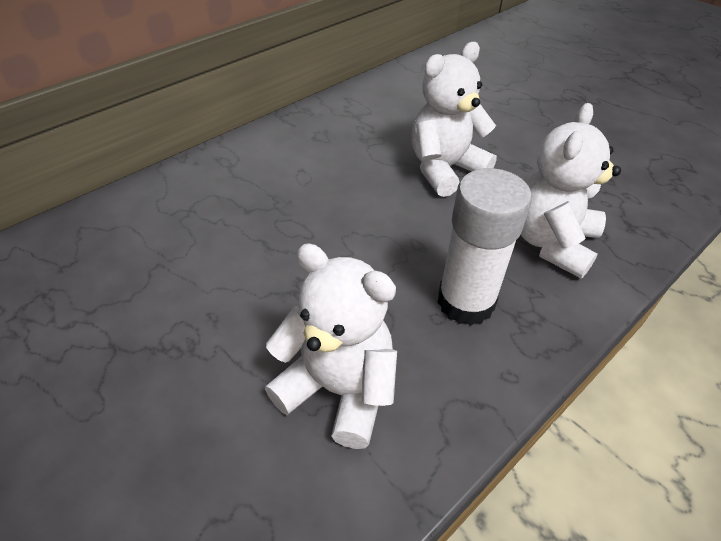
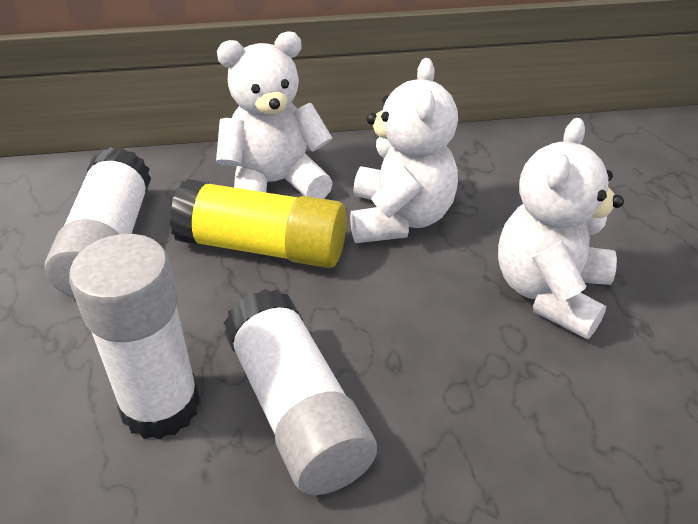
white glue stick: [437,168,532,326] = 1 -> [45,147,151,298] [69,234,200,439] [223,289,377,495] = 3
yellow glue stick: none = 0 -> [170,179,347,268] = 1

